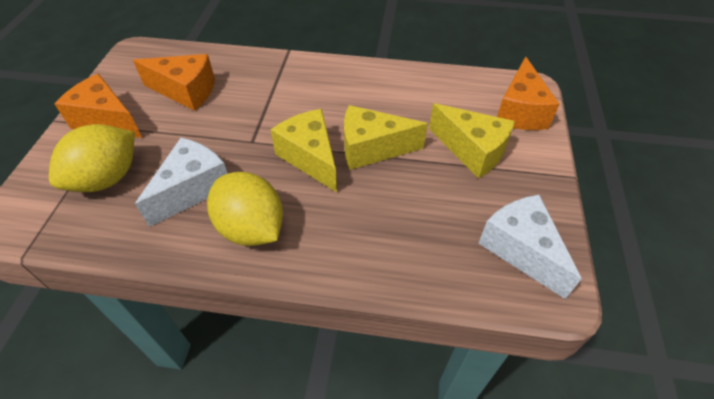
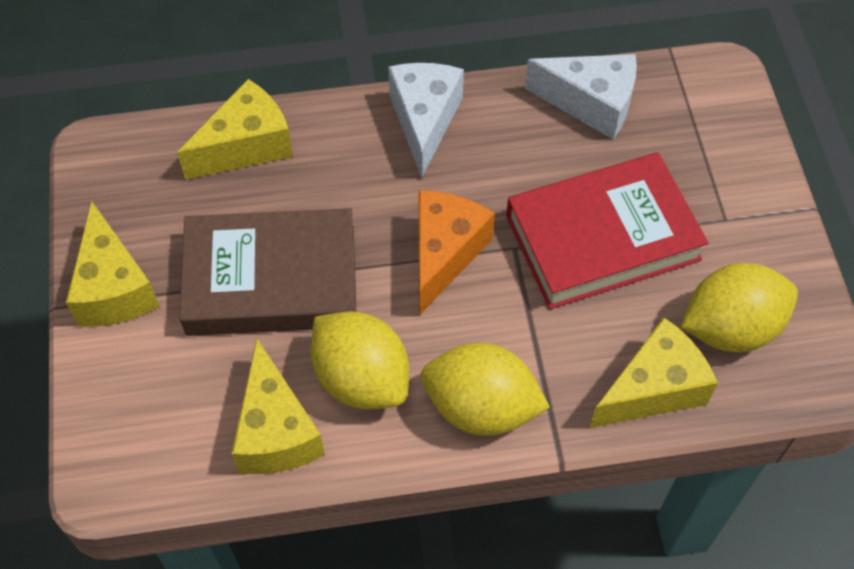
brown book: none = 0 -> [179,208,356,336] = 1
orange cheese: [55,74,142,138] [133,54,215,111] [497,56,559,130] = 3 -> [419,190,495,315] = 1
red book: none = 0 -> [506,152,708,309] = 1
yellow cheese: [270,109,337,192] [344,105,428,170] [429,103,515,178] = 3 -> [66,201,160,327] [177,79,293,180] [231,339,325,474] [589,318,718,428] = 4
yellow lemon: [49,124,135,192] [207,172,283,246] = 2 -> [310,311,409,409] [421,343,550,436] [681,263,798,352] = 3

